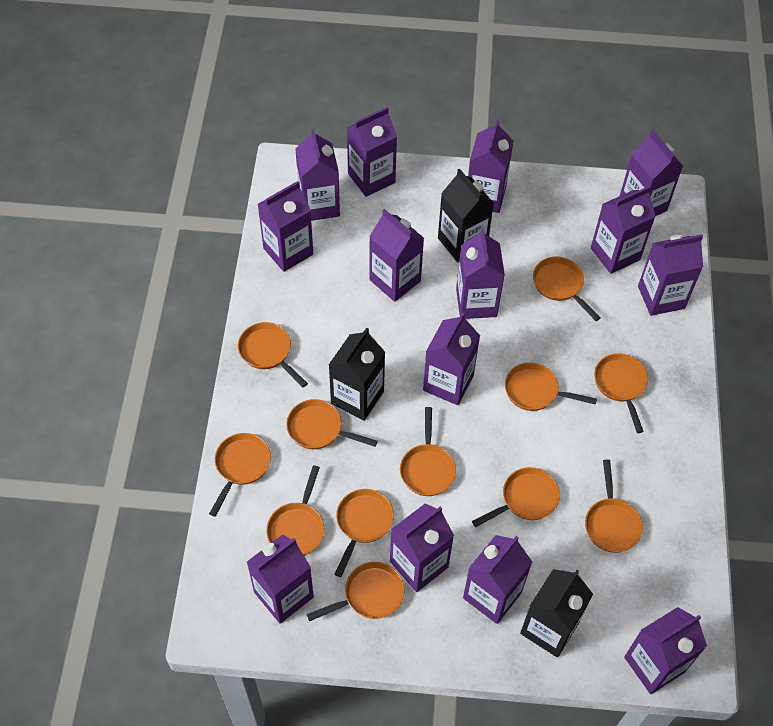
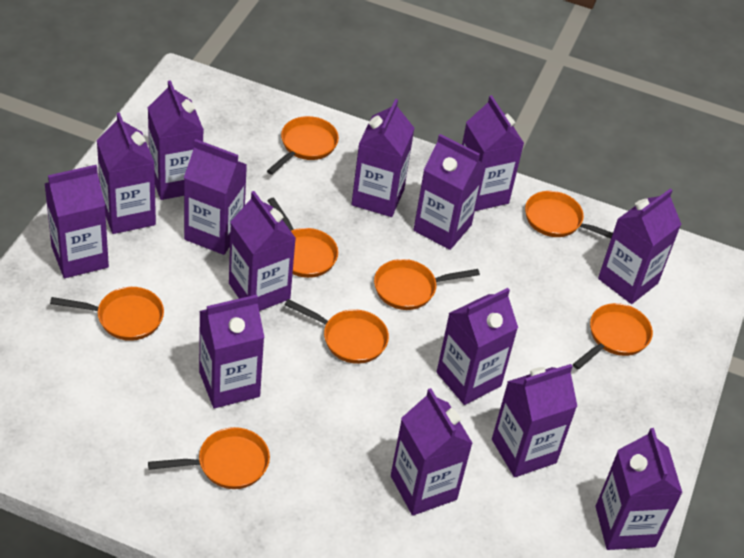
black carton: [329,328,385,421] [438,169,494,263] [520,569,593,657] = 3 -> none = 0
orange pan: [209,433,271,517] [238,322,308,387] [266,465,324,556] [286,399,378,449] [307,562,404,621] [335,489,394,577] [400,407,456,496] [472,467,560,527] [505,362,597,411] [533,257,600,321] [585,460,643,553] [594,353,648,433] = 12 -> [50,287,164,341] [148,427,270,489] [267,116,339,175] [267,198,338,278] [285,299,389,364] [374,259,480,310] [525,191,613,238] [573,303,653,370] = 8

